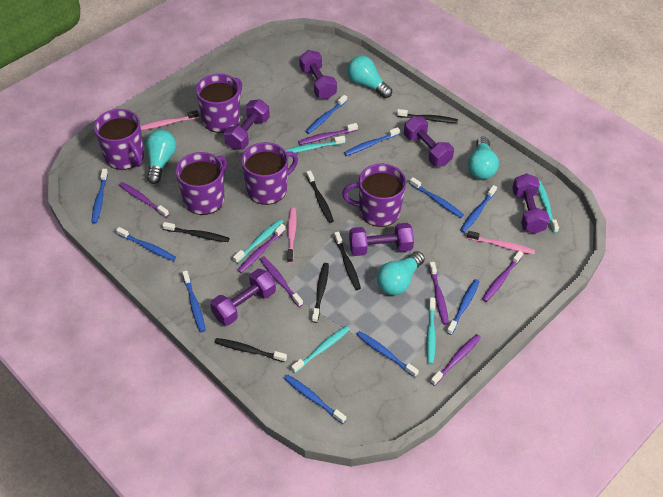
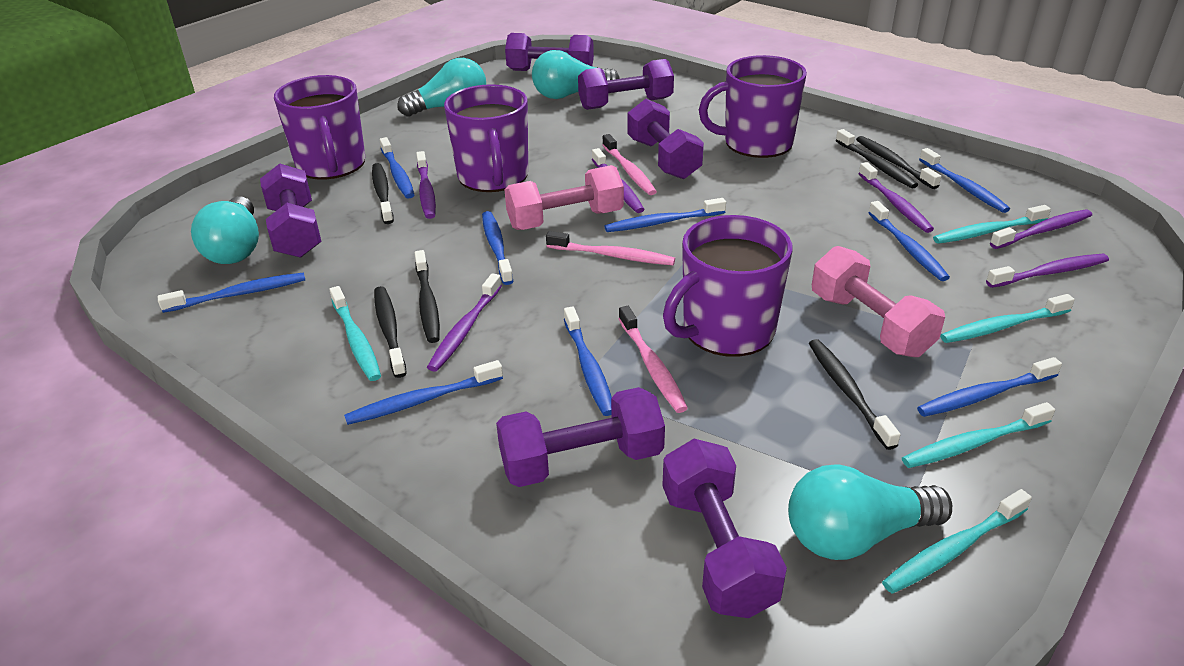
blue toothbrush: [91,169,108,224] [116,227,176,261] [182,270,206,332] [284,374,346,424] [305,95,347,134] [344,127,400,156] [356,331,419,377] [410,177,464,218] [447,279,480,335] [460,185,497,233] = 10 -> [158,273,305,313] [344,360,503,425] [380,137,414,199] [482,211,513,285] [564,306,612,416] [604,198,726,232] [868,201,950,281] [917,357,1062,417] [919,148,1010,213] = 9
pink dumbbell: none = 0 -> [505,165,624,230] [812,246,945,357] = 2
purple mug: [94,109,144,170] [176,152,227,215] [196,74,242,133] [241,142,298,205] [342,164,406,227] = 5 -> [274,75,365,179] [444,84,528,192] [663,215,792,357] [699,55,807,158] = 4
purple toothbrush: [119,182,169,217] [237,224,285,273] [260,256,303,307] [298,123,358,145] [429,262,449,325] [430,334,481,386] [482,251,523,302] = 7 -> [416,151,436,219] [427,273,502,372] [592,148,645,213] [858,162,934,233] [986,254,1109,288] [990,209,1092,249] = 6

